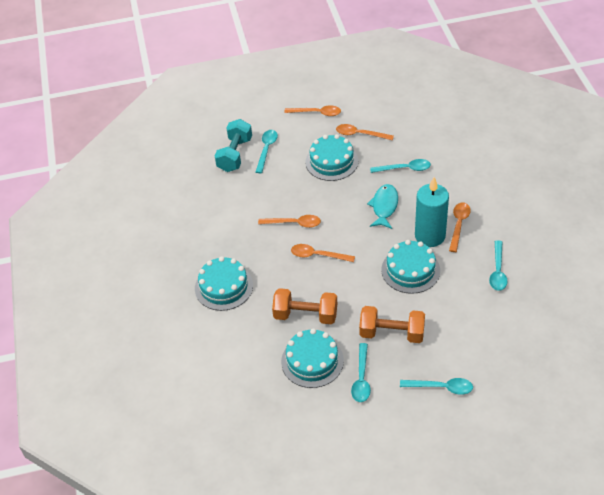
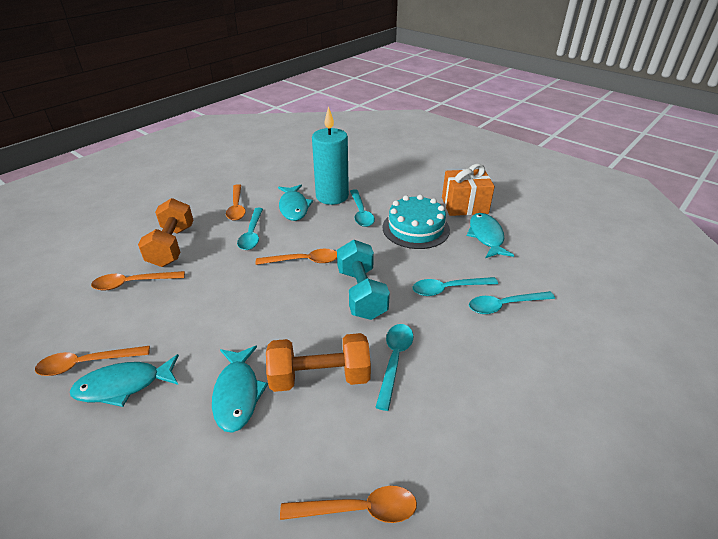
orange gift: none = 0 -> [442,164,495,216] = 1
turquoise cake: [195,256,253,311] [281,328,344,388] [305,134,358,181] [381,240,440,294] = 4 -> [383,195,450,249] = 1
turquoise fish: [367,184,398,229] = 1 -> [70,354,179,407] [212,346,268,433] [278,185,313,221] [467,213,514,258] = 4

